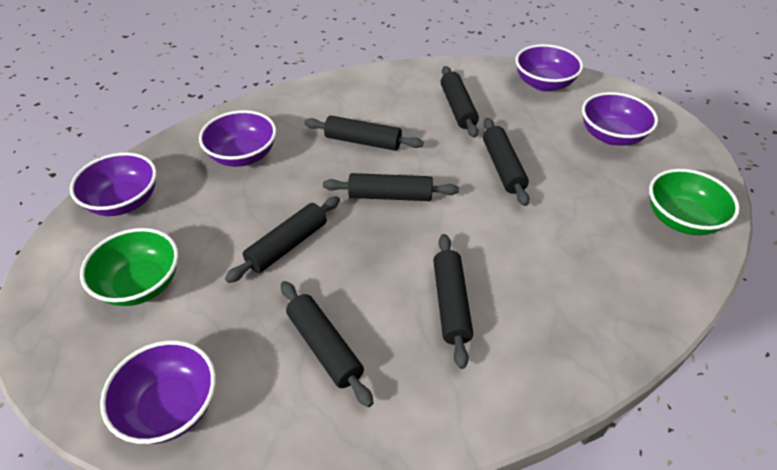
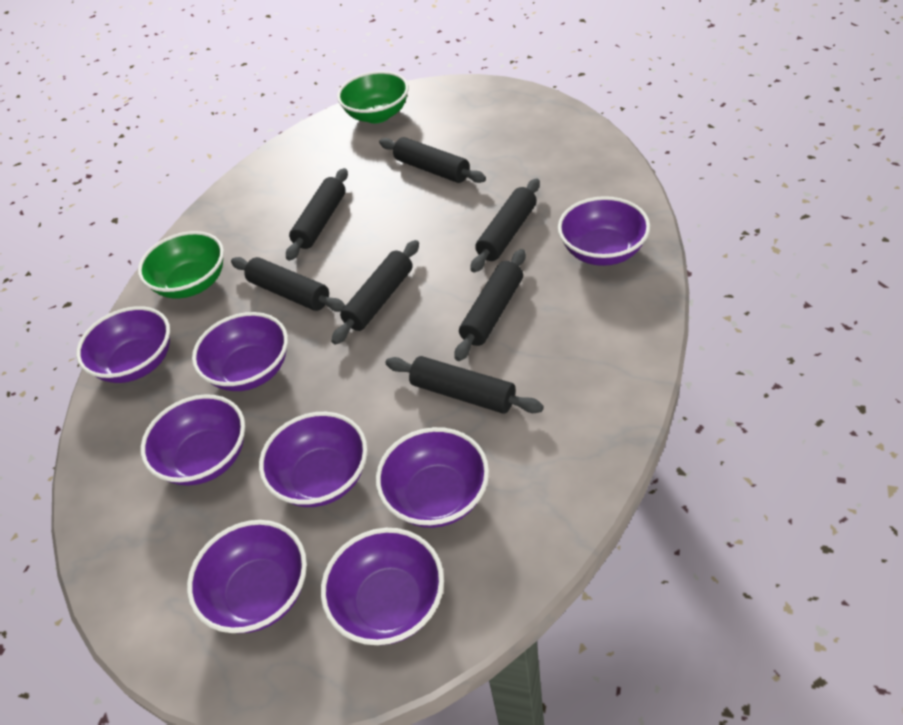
purple bowl: [70,152,157,216] [100,340,216,444] [199,110,276,167] [515,44,583,92] [582,92,658,146] = 5 -> [76,306,170,383] [141,394,245,485] [187,520,307,633] [192,312,288,391] [259,412,368,507] [321,528,444,645] [376,427,489,528] [558,196,650,266] = 8

